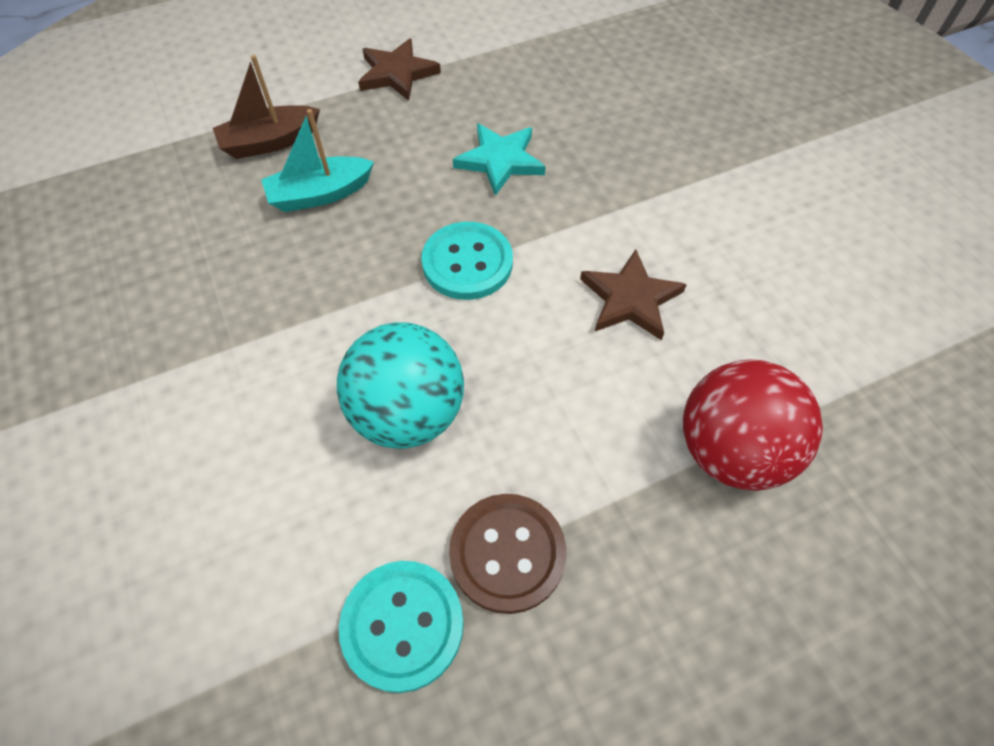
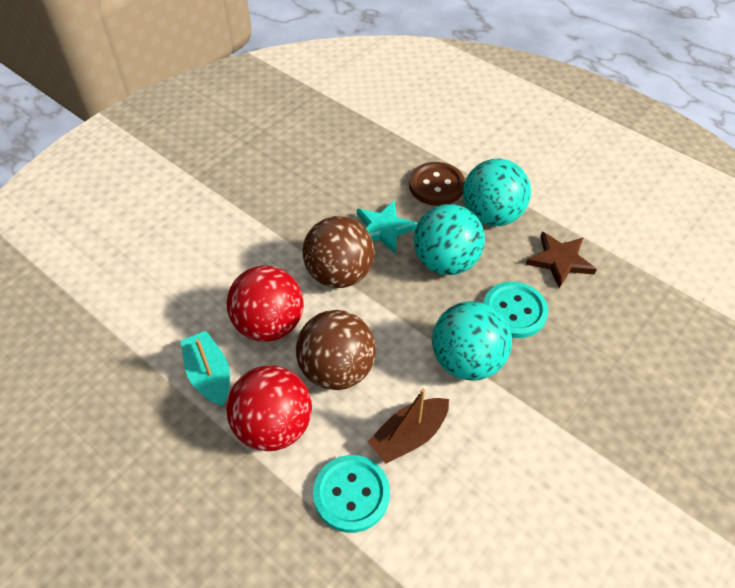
brown ball: none = 0 -> [296,310,376,390] [303,216,375,288] = 2
brown star: [358,38,441,101] [580,249,687,340] = 2 -> [526,232,597,288] = 1
red ball: [683,359,823,491] = 1 -> [226,366,312,451] [227,265,304,342] = 2
turquoise ball: [337,322,464,449] = 1 -> [413,204,485,275] [432,301,512,381] [463,158,531,226] = 3

